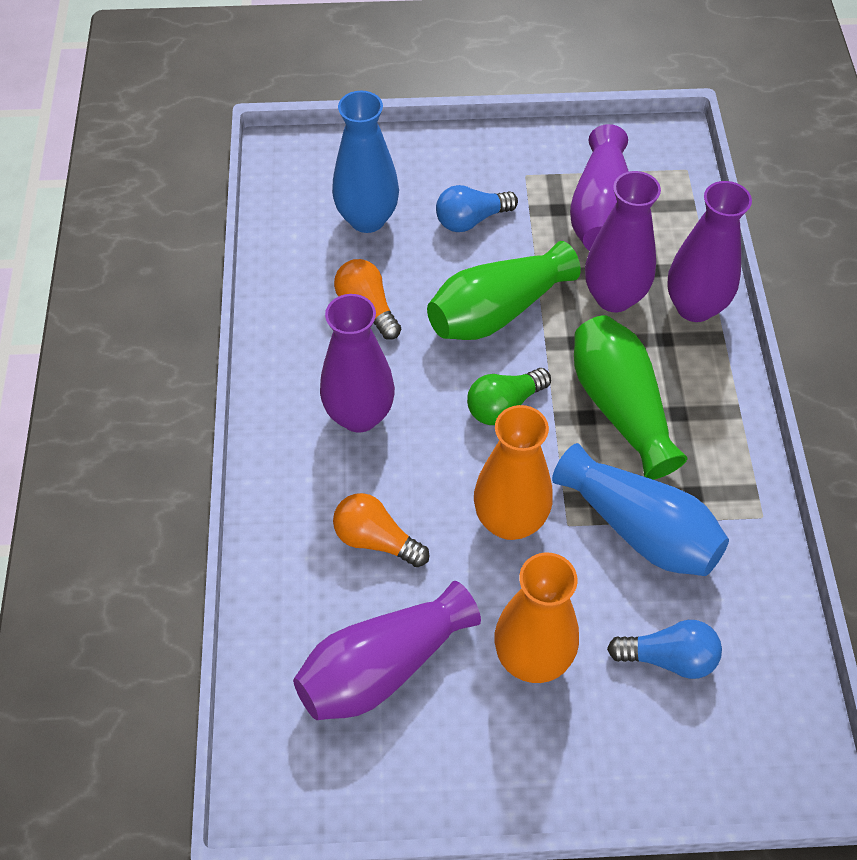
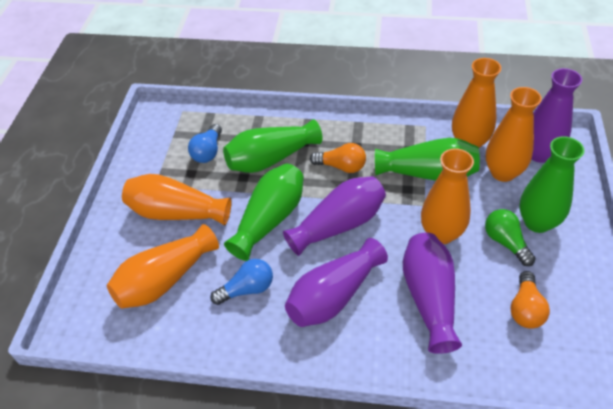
blue vase: [332,91,399,233] [552,443,729,576] = 2 -> none = 0
green vase: [427,241,581,340] [574,315,688,480] = 2 -> [223,119,323,173] [224,164,304,261] [375,138,480,181] [519,136,585,233] = 4
orange vase: [474,405,553,540] [494,553,579,683] = 2 -> [107,224,219,309] [122,174,232,226] [421,148,474,244] [452,58,501,148] [486,87,542,182] = 5
purple vase: [293,581,481,720] [320,294,395,432] [570,124,629,251] [585,171,661,312] [667,181,752,322] = 5 -> [283,176,386,256] [285,238,388,327] [403,233,462,354] [532,68,582,163] = 4

